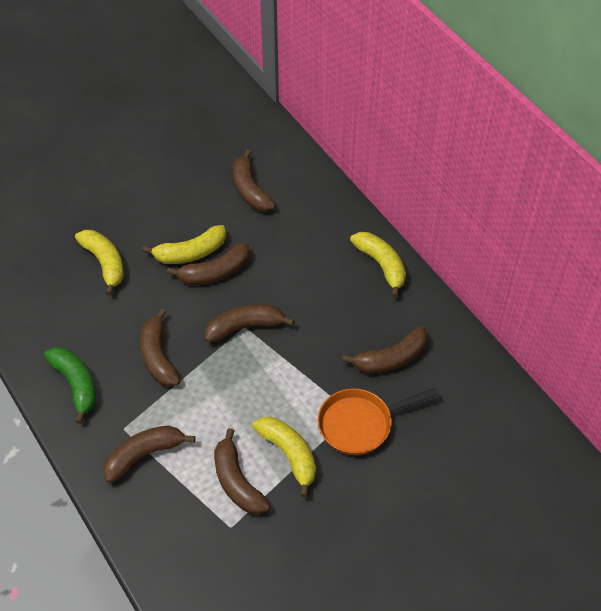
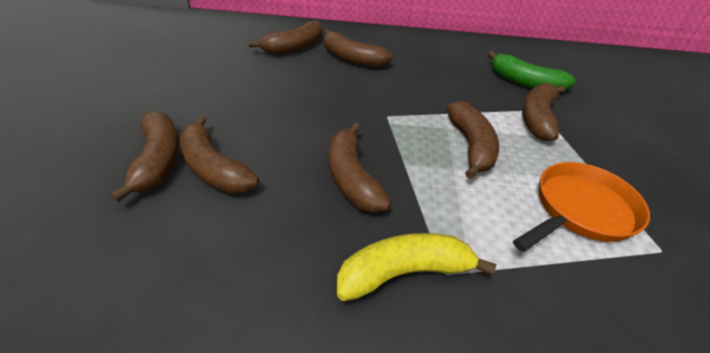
yellow banana: [75,230,124,296] [143,225,226,264] [252,417,316,497] [350,232,406,298] = 4 -> [337,233,496,301] = 1

